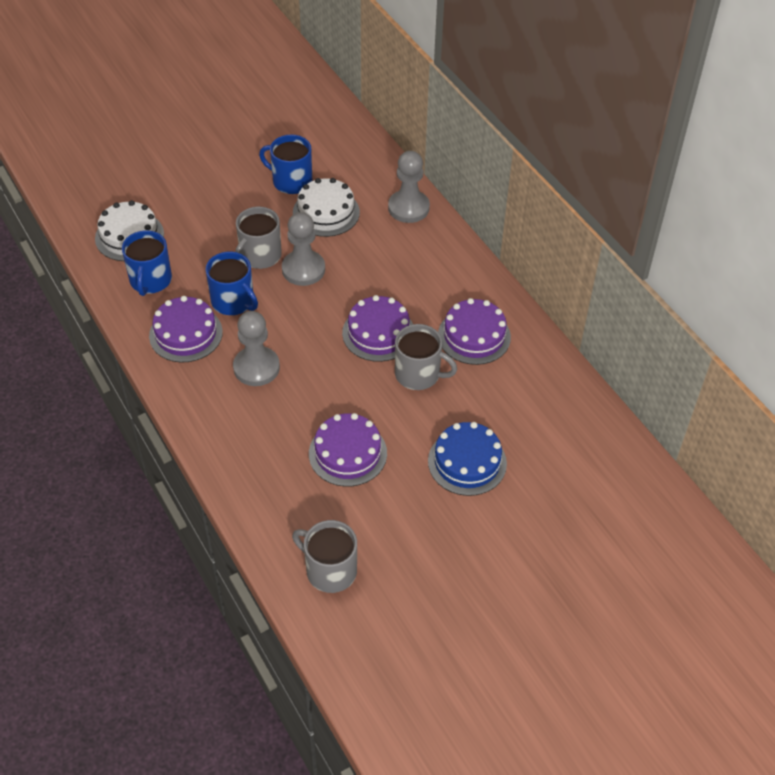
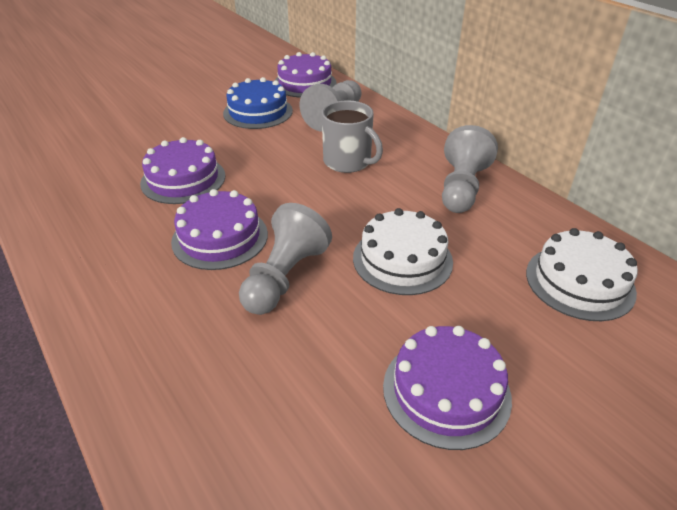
blue mug: [122,230,172,296] [206,252,258,315] [259,134,312,194] = 3 -> none = 0
grey mug: [235,207,282,269] [292,520,357,593] [395,324,457,390] = 3 -> [322,100,383,173] = 1

